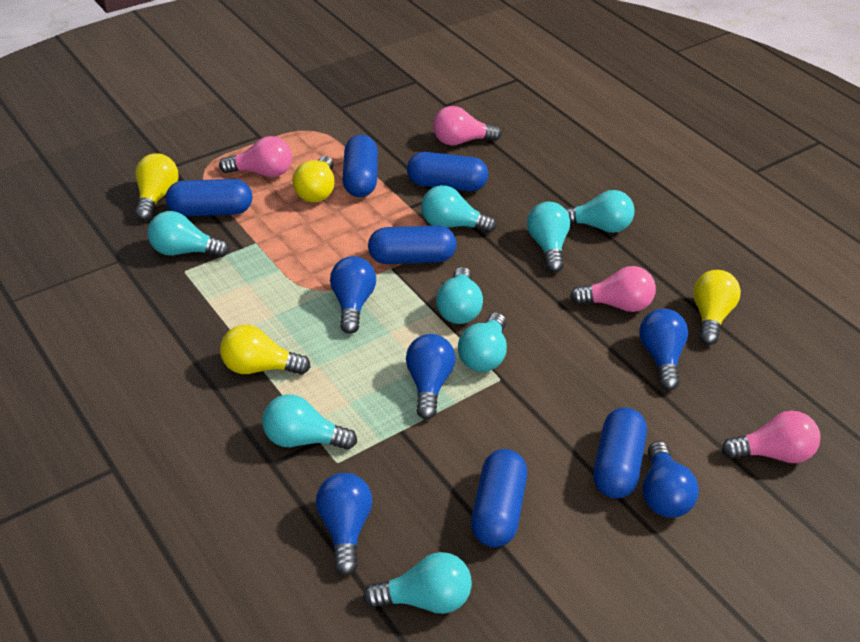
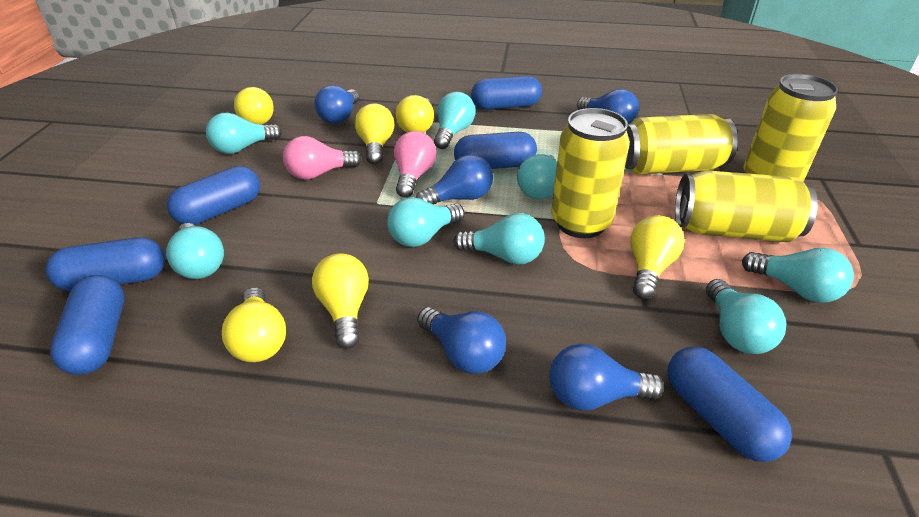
pink light bulb: [219,136,292,177] [433,106,502,145] [570,266,656,312] [722,411,821,463] = 4 -> [283,136,362,180] [394,131,436,198] = 2
yellow can: none = 0 -> [551,108,630,238] [625,114,738,175] [675,170,818,242] [743,74,838,182] = 4
yellow light bulb: [135,153,179,221] [220,325,311,375] [292,156,334,202] [693,270,741,345] = 4 -> [222,287,286,362] [233,87,274,125] [312,253,369,349] [355,103,394,165] [396,95,434,133] [630,215,685,299] = 6

